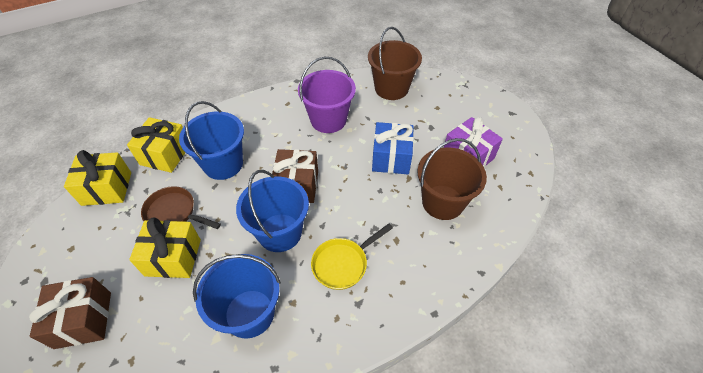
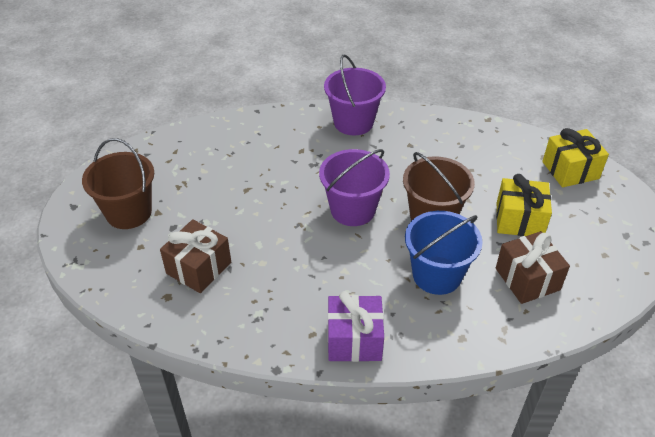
blue bucket: [179,101,244,180] [193,254,281,339] [236,170,309,252] = 3 -> [405,211,483,295] = 1
blue gift: [372,122,414,174] = 1 -> none = 0
brown pan: [141,186,221,229] = 1 -> none = 0
purple bucket: [298,57,356,133] = 1 -> [319,149,390,226] [324,55,386,135] = 2
yellow gift: [64,150,131,206] [127,117,185,173] [129,218,201,278] = 3 -> [496,174,552,236] [542,128,609,188] = 2
yellow pan: [311,224,393,290] = 1 -> none = 0

